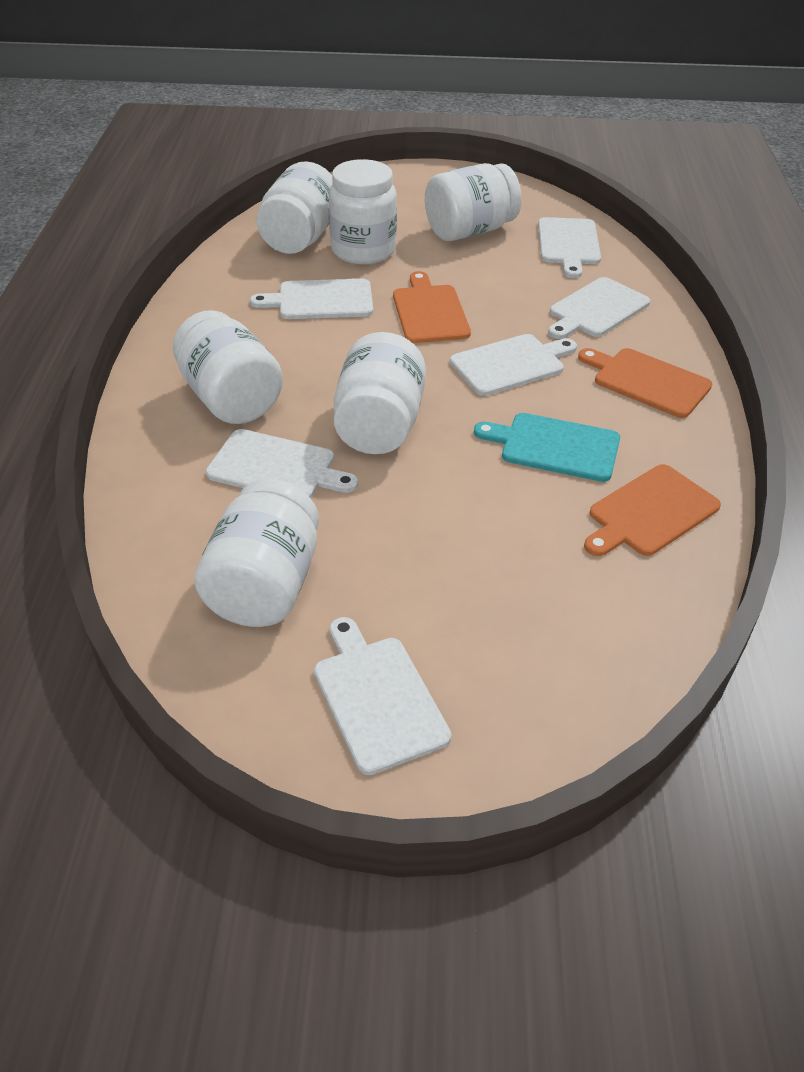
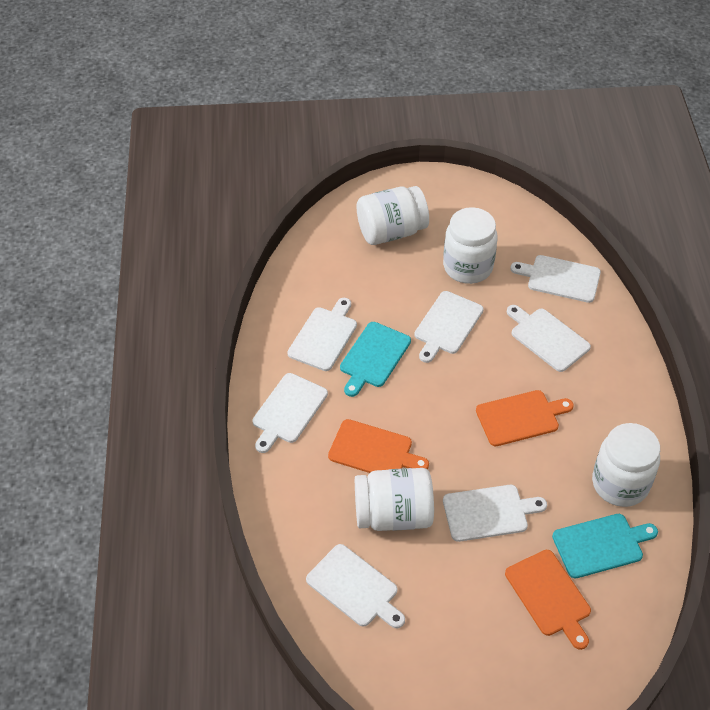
turquoise cutting board: [474,413,620,482] = 1 -> [340,322,411,397] [552,514,658,578] = 2
white cutting board: [206,429,358,498] [250,279,373,319] [314,617,451,775] [450,334,577,396] [538,217,601,278] [548,277,650,339] = 6 -> [252,373,328,453] [287,298,357,371] [306,544,405,628] [414,291,484,363] [443,485,547,542] [507,305,591,372] [510,255,601,303] = 7
white jar: [173,310,283,424] [194,479,319,627] [256,161,333,254] [329,159,397,265] [334,332,426,454] [425,163,522,241] = 6 -> [355,468,434,531] [357,186,429,245] [443,207,498,284] [592,423,660,507] = 4

